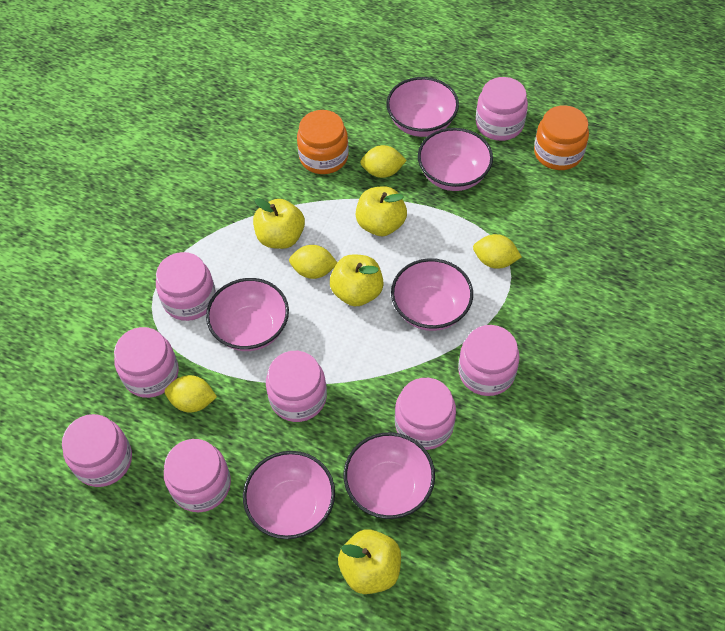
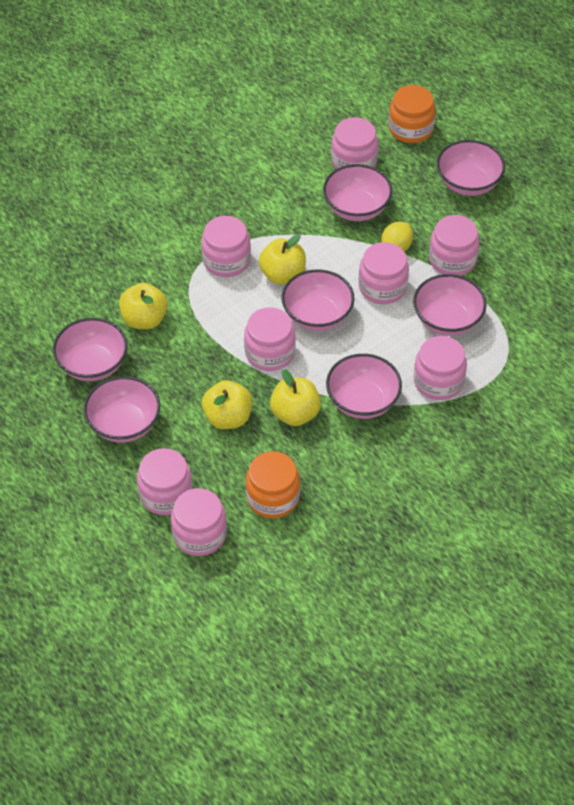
pink bowl: [206,278,289,351] [243,451,335,539] [344,432,435,519] [386,77,459,137] [391,258,473,331] [418,128,493,191] = 6 -> [53,318,128,381] [84,376,160,443] [281,269,355,331] [323,164,392,221] [326,354,402,419] [413,274,487,336] [437,140,505,196] = 7
yellow lemon: [165,375,217,413] [289,245,337,279] [360,145,407,178] [473,234,522,269] = 4 -> [381,222,413,251] = 1

